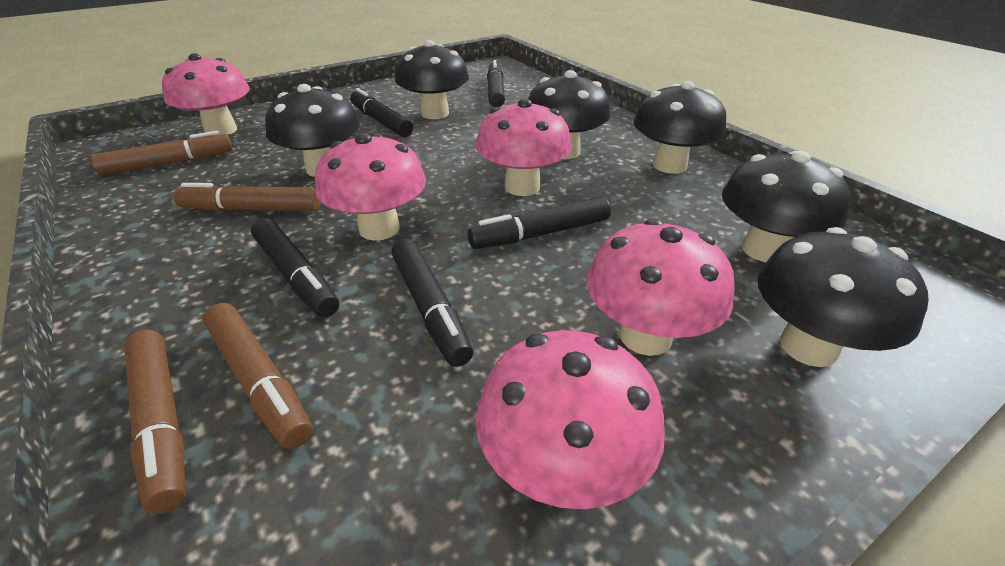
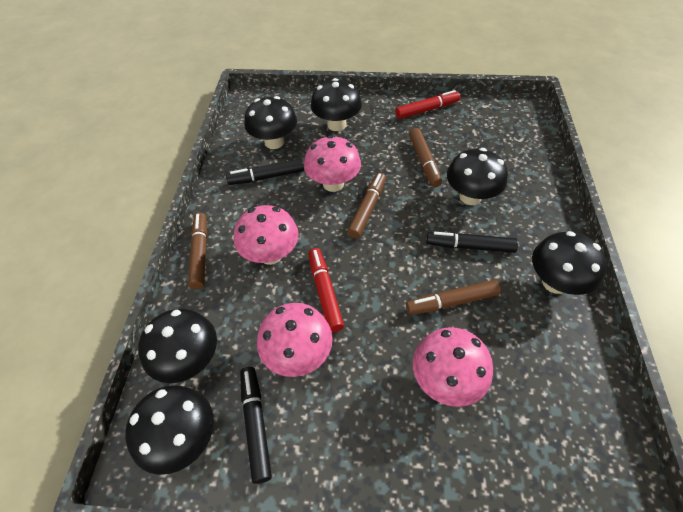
black marker: [251,218,339,317] [350,88,413,137] [391,239,473,367] [468,197,611,249] [487,60,505,107] = 5 -> [226,159,304,185] [240,367,272,484] [426,232,518,253] = 3
pink mushroom: [162,53,250,135] [315,133,426,240] [476,98,572,196] [476,330,665,509] [587,218,735,356] = 5 -> [234,205,299,265] [257,303,333,377] [304,135,361,192] [413,327,493,407] = 4
red marker: none = 0 -> [308,248,344,332] [395,90,460,119] = 2

